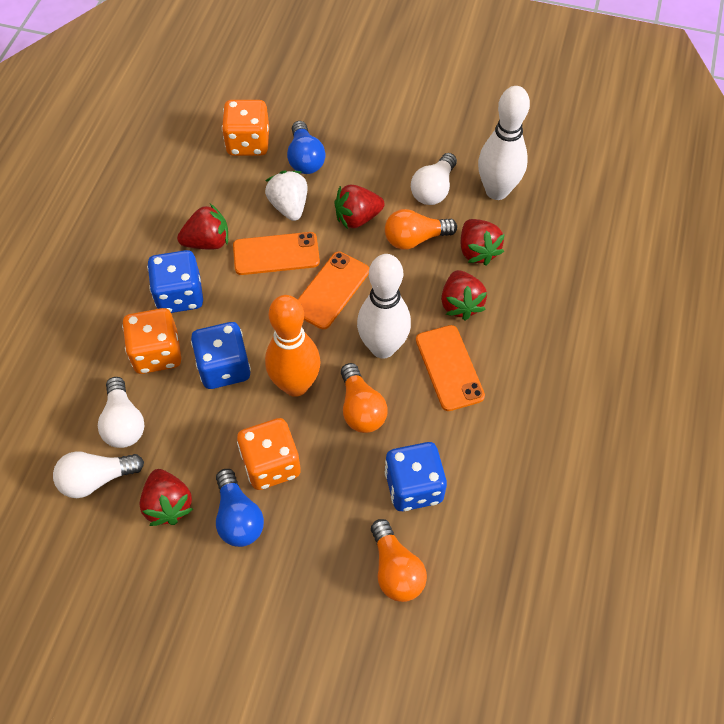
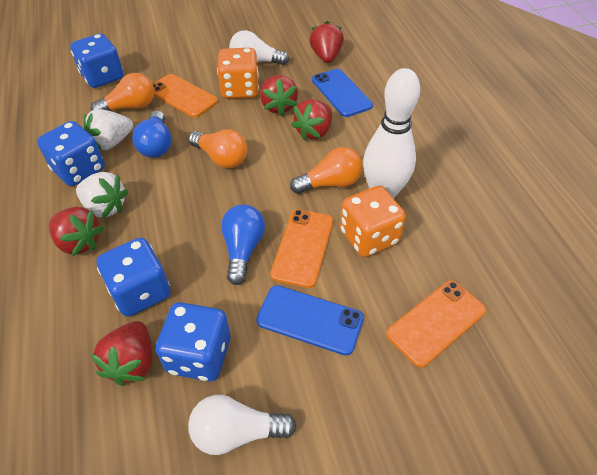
blue dice: [147,250,203,313] [191,322,251,389] [385,442,447,511] = 3 -> [37,121,105,186] [70,33,124,88] [96,238,171,317] [156,302,230,381] = 4
blue phone: none = 0 -> [256,285,364,356] [312,69,373,117] = 2
orange bowling pin: [265,295,321,397] = 1 -> none = 0
orange dice: [122,308,181,374] [222,100,269,156] [237,418,301,490] = 3 -> [217,48,259,99] [340,186,406,257] = 2
white bowling pin: [357,254,411,359] [478,86,530,200] = 2 -> [363,68,420,198] = 1
white light bulb: [53,451,144,498] [98,377,144,448] [411,153,457,205] = 3 -> [188,395,296,455] [229,30,289,65] = 2
white strawberry: [265,171,308,221] = 1 -> [76,172,129,218] [84,109,133,150] = 2

